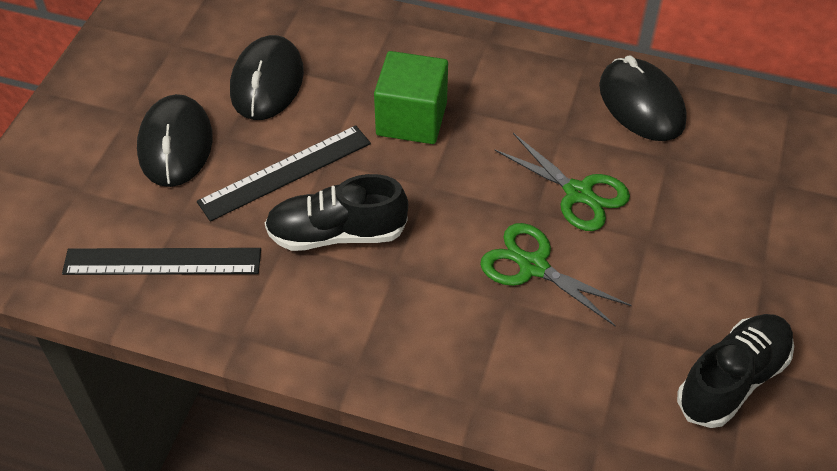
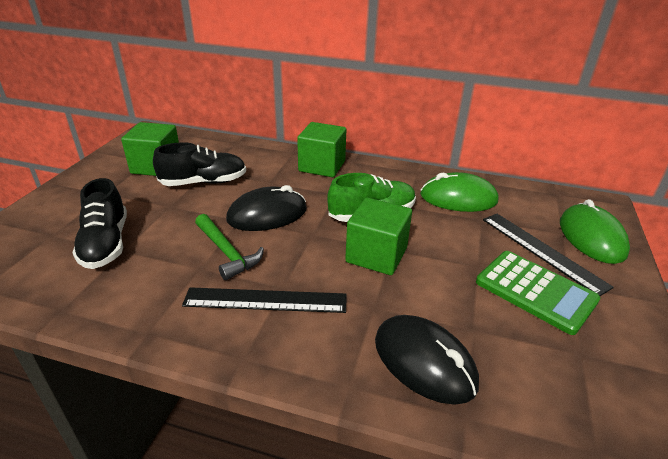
black mouse: [137,94,213,187] [230,35,304,120] [599,55,687,141] = 3 -> [226,185,307,231] [375,315,479,404] = 2
green calculator: none = 0 -> [476,251,600,335] = 1
green cube: [374,51,448,144] = 1 -> [121,122,179,176] [297,122,347,177] [345,197,412,275] = 3
green hammer: none = 0 -> [195,214,264,280] = 1
green mouse: none = 0 -> [420,172,498,212] [560,199,630,264] = 2
green scissors: [480,223,632,327] [494,133,630,231] = 2 -> none = 0
green shoe: none = 0 -> [327,173,416,222] = 1

